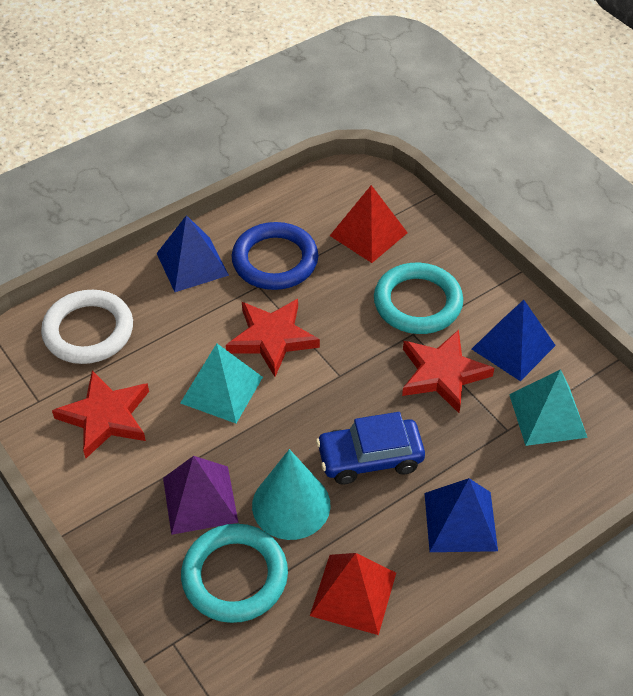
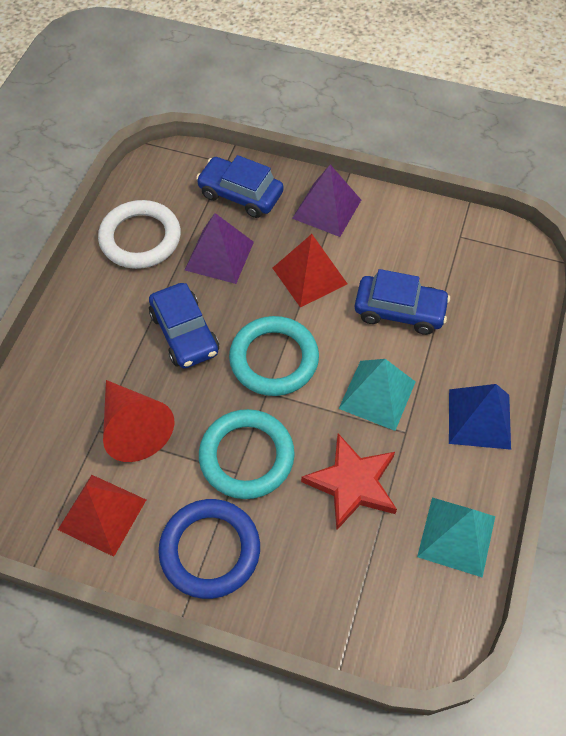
blue car: [316,412,425,485] = 1 -> [149,283,219,368] [196,155,284,218] [355,269,450,335] = 3
blue pyramid: [157,215,229,292] [424,478,498,552] [472,300,556,381] = 3 -> [449,384,511,450] = 1
purple pyramid: [163,456,238,535] = 1 -> [185,213,254,284] [292,165,361,237] = 2
red cone: none = 0 -> [103,380,175,462] = 1
red star: [52,371,149,458] [226,299,320,377] [402,330,494,413] = 3 -> [301,433,397,530] = 1
turquoise cone: [252,449,330,540] = 1 -> none = 0

